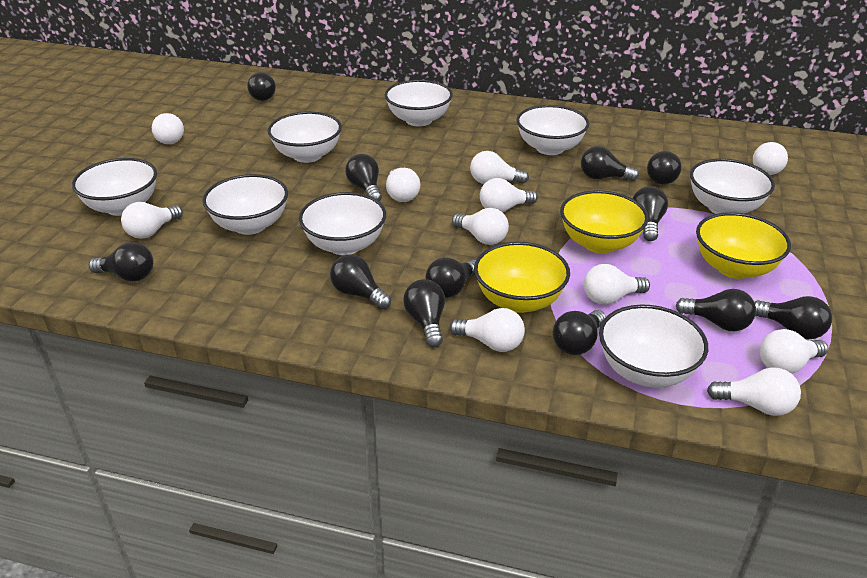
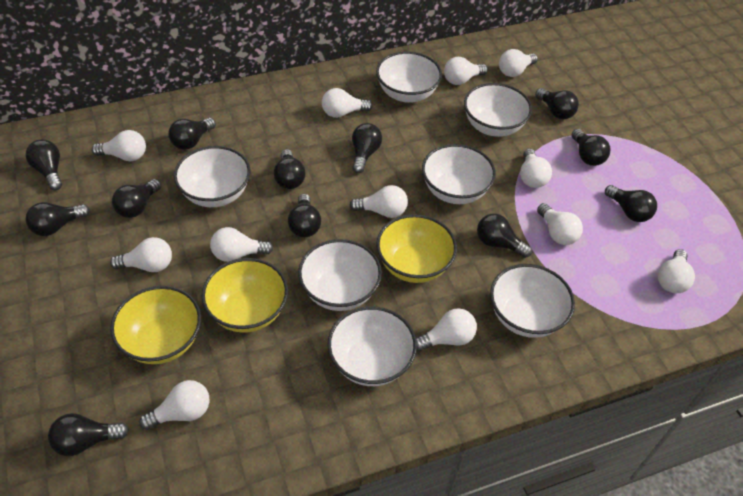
white bowl: [72,158,157,216] [202,174,288,235] [268,111,342,163] [299,192,386,255] [385,80,453,127] [516,105,589,155] [599,305,708,387] [690,159,775,214] = 8 -> [174,146,251,207] [298,239,382,311] [328,306,417,386] [376,51,442,103] [422,144,496,204] [464,83,532,137] [490,264,575,338] = 7
white light bulb: [121,202,183,239] [152,113,184,144] [386,168,420,202] [450,308,525,352] [452,208,509,245] [470,151,529,184] [480,178,538,212] [584,264,650,305] [707,367,801,416] [753,142,788,175] [760,329,828,374] = 11 -> [92,130,146,161] [110,237,172,272] [139,380,209,430] [210,227,273,262] [322,88,373,118] [349,185,408,218] [416,308,477,351] [444,57,488,85] [499,49,538,77] [520,149,552,188] [537,203,583,245] [658,249,695,293] = 12

